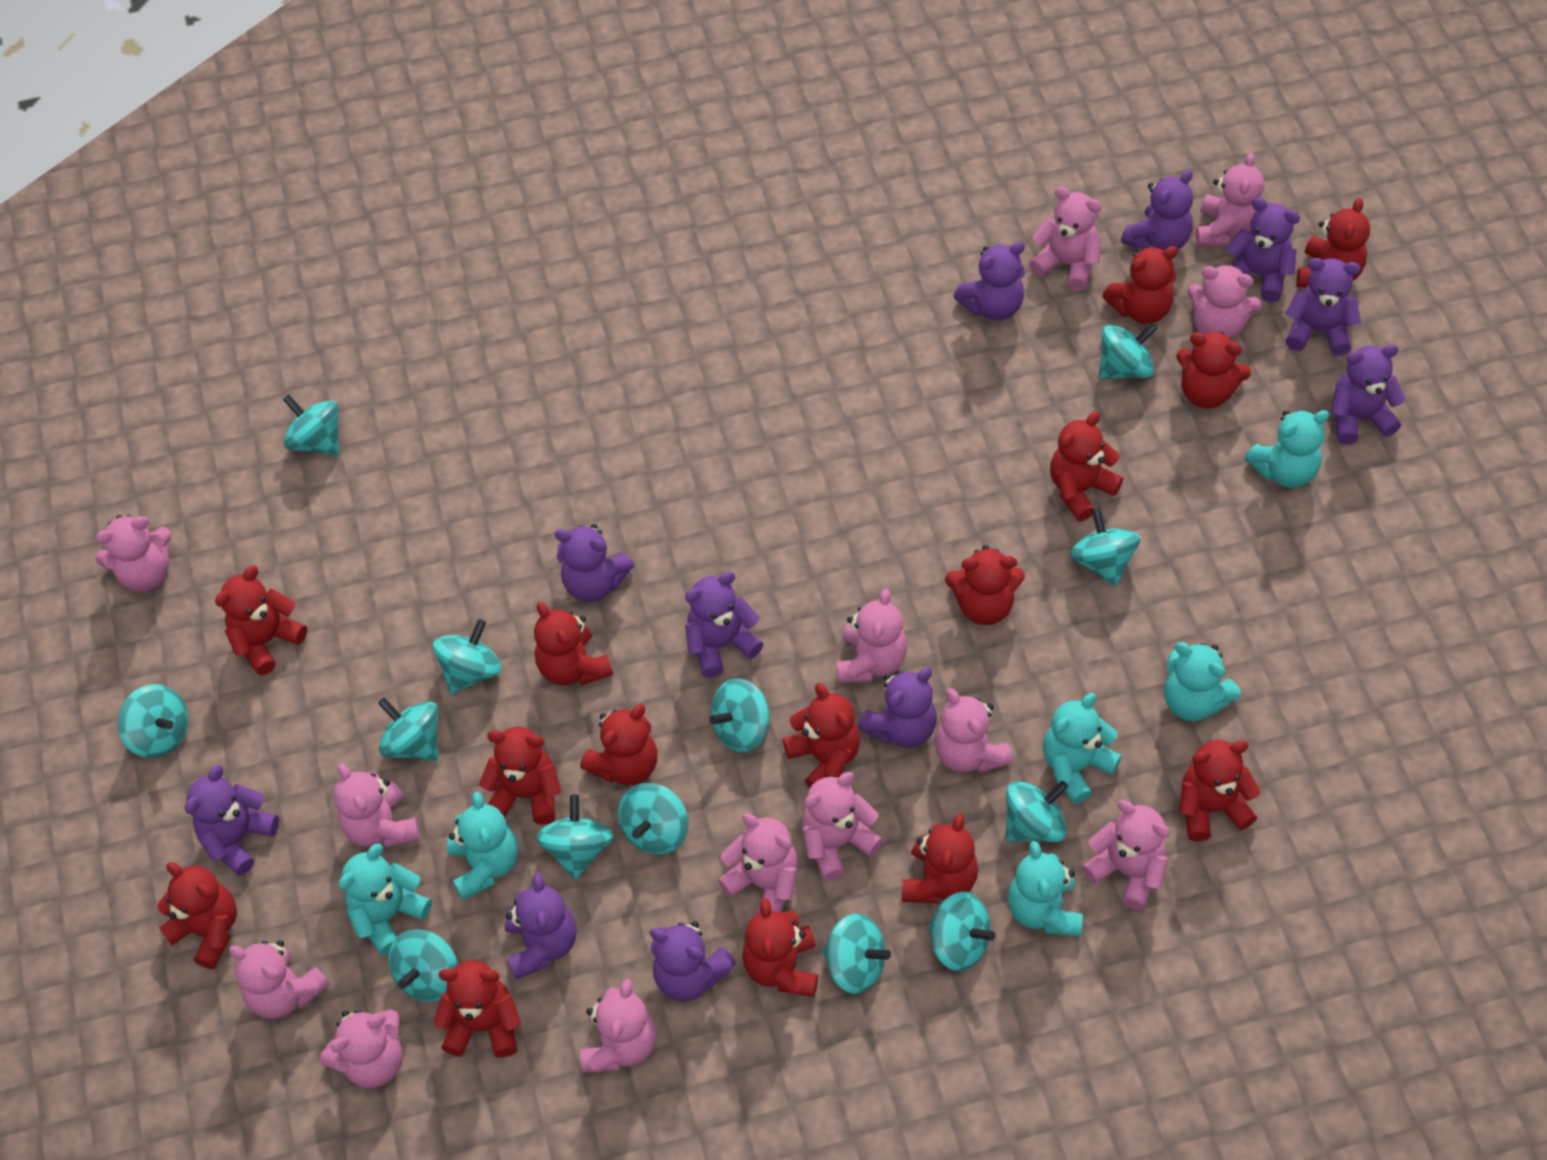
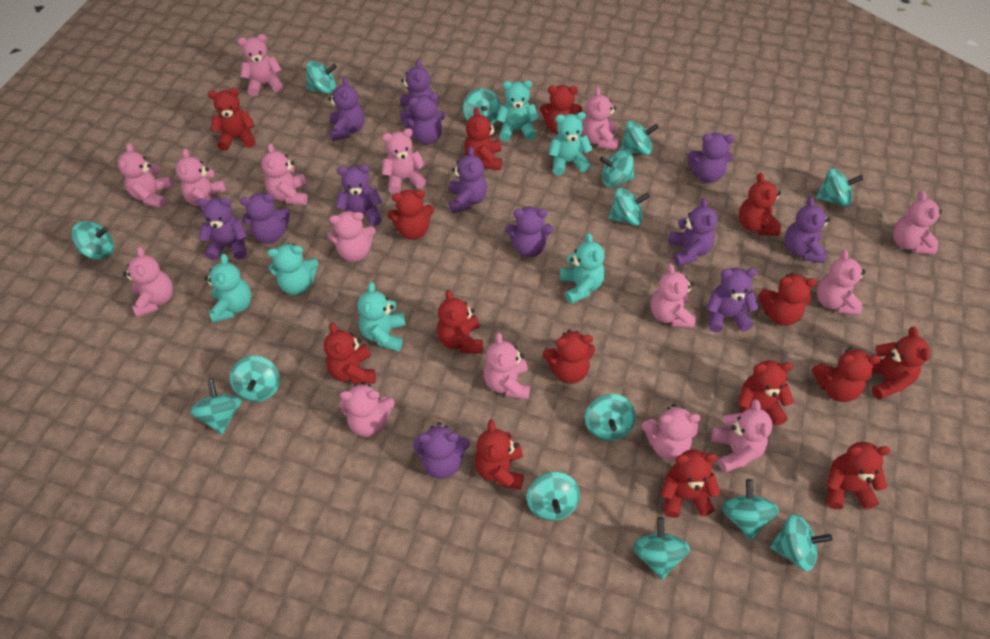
pink teddy bear: [95,514,171,591] [229,940,330,1019] [320,1010,402,1088] [334,763,420,847] [580,979,656,1072] [718,813,798,914] [802,772,883,881] [837,589,907,683] [934,688,1013,773] [1029,187,1101,291] [1082,800,1170,910] [1187,265,1261,339] [1196,152,1264,246] = 13 -> [118,143,173,209] [123,247,173,318] [175,149,226,209] [238,34,283,96] [261,143,308,205] [327,211,376,262] [340,381,395,437] [382,128,427,194] [484,333,530,399] [582,87,619,150] [642,404,700,460] [651,263,695,328] [711,399,773,473] [817,250,866,315] [893,191,942,254] = 15
purple teddy bear: [185,765,279,876] [505,873,576,980] [555,524,634,602] [650,921,736,1001] [685,572,764,678] [858,667,937,748] [954,242,1025,321] [1121,170,1193,251] [1225,198,1300,302] [1285,258,1361,356] [1331,344,1406,445] = 11 -> [197,198,247,261] [240,193,290,244] [328,77,364,141] [336,165,382,226] [400,59,434,122] [403,94,445,144] [413,422,470,479] [449,147,487,213] [505,206,553,257] [669,198,717,266] [688,133,735,183] [707,268,759,332] [784,197,831,263] = 13
turquoise spinning top: [118,684,188,758] [283,394,339,455] [378,697,438,761] [388,929,458,1002] [433,619,502,694] [536,795,613,880] [618,783,688,855] [709,678,769,752] [823,914,891,994] [928,891,995,971] [1006,780,1068,842] [1070,508,1141,587] [1099,323,1158,379] = 13 -> [71,221,114,260] [190,379,242,435] [230,356,280,402] [306,61,337,94] [463,88,501,125] [527,472,580,521] [585,394,636,441] [600,149,635,187] [608,188,650,226] [620,121,659,156] [633,517,690,580] [722,479,779,540] [770,514,833,571] [816,168,863,207] = 14

